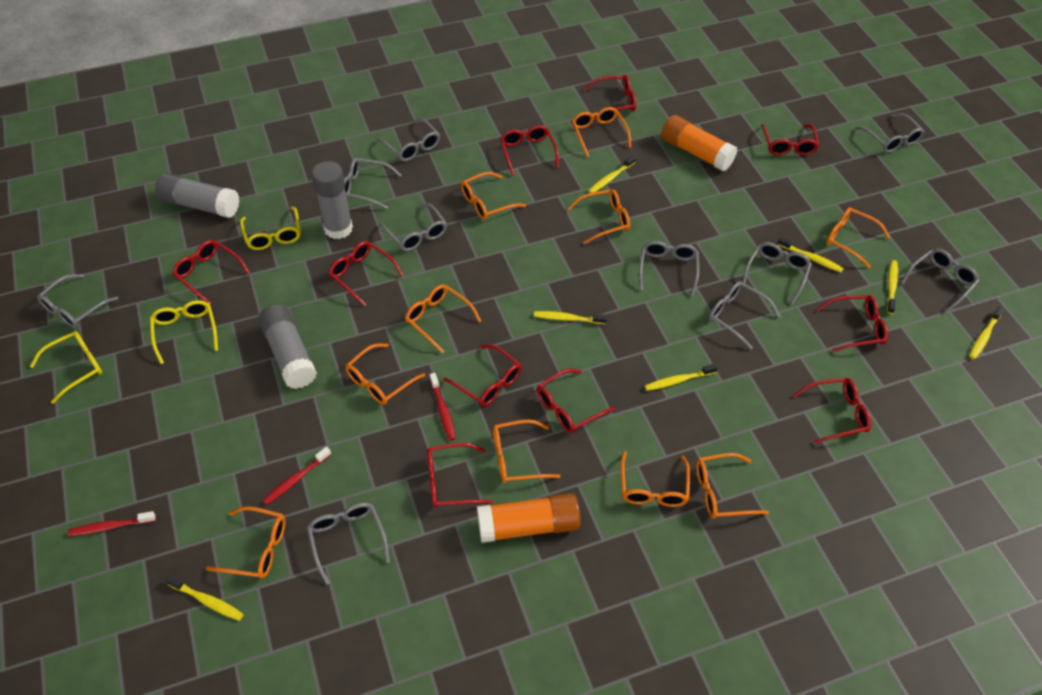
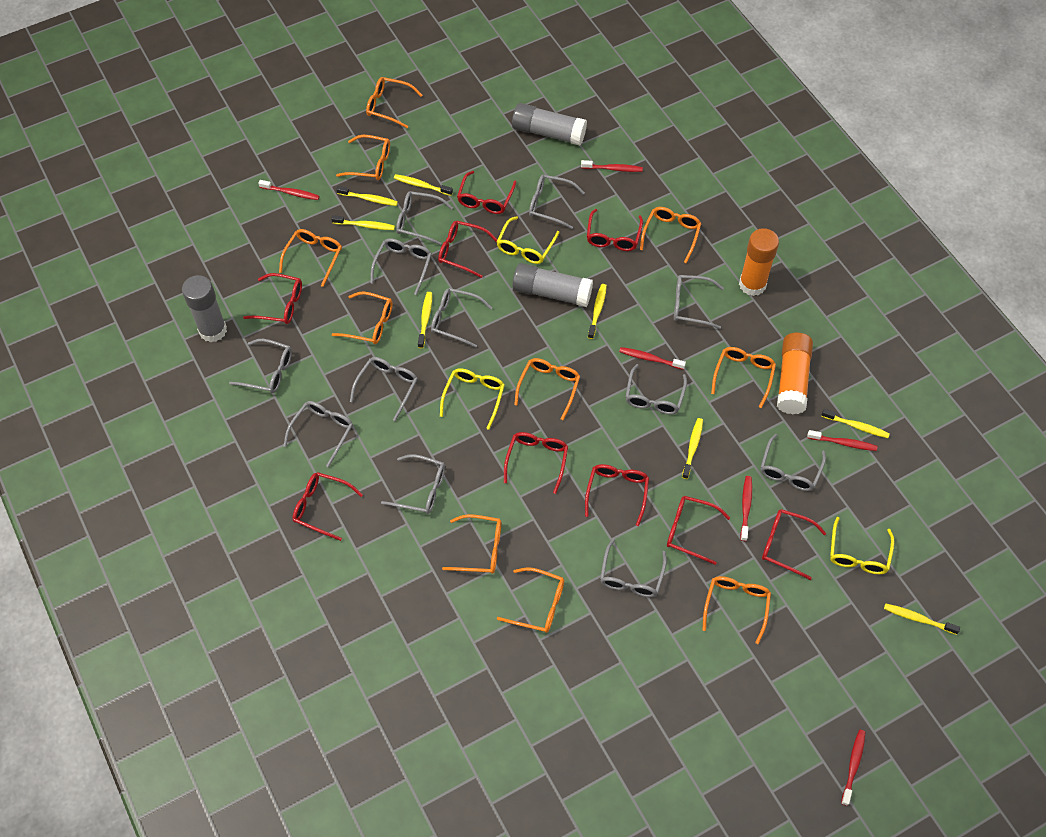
grey glasses: [37,274,119,328] [307,503,390,585] [344,158,401,209] [377,119,440,161] [379,203,447,251] [639,241,699,296] [709,281,781,349] [742,242,812,305] [856,114,924,153] [901,248,980,314] = 10 -> [229,339,292,393] [283,401,353,468] [350,357,418,421] [370,238,432,295] [381,454,445,514] [396,191,453,245] [431,288,492,348] [529,175,585,229] [600,539,667,597] [626,364,687,414] [674,275,724,329] [760,434,826,491] = 12
red glasses: [172,240,250,304] [328,241,403,306] [427,443,493,508] [443,345,521,406] [500,125,559,176] [537,369,615,433] [584,75,636,119] [761,124,819,155] [793,378,871,444] [817,295,888,352] = 10 -> [243,273,302,324] [293,472,363,541] [438,221,497,278] [457,171,516,214] [504,432,568,494] [585,464,649,526] [587,209,643,251] [667,496,730,565] [762,509,826,580] = 9
red toothbrush: [68,511,156,536] [263,447,332,505] [430,373,456,441] = 3 -> [258,180,319,200] [581,160,643,172] [619,347,686,370] [740,476,752,541] [807,430,877,451] [841,730,866,806] = 6
yellow toothbrush: [165,575,244,621] [534,311,607,324] [588,155,636,193] [645,364,718,391] [778,237,844,272] [887,260,898,314] [969,306,1004,359] = 7 -> [331,215,395,230] [336,186,398,206] [394,174,453,196] [418,292,432,348] [588,284,607,339] [682,418,703,479] [821,409,890,438] [884,603,960,635] = 8

